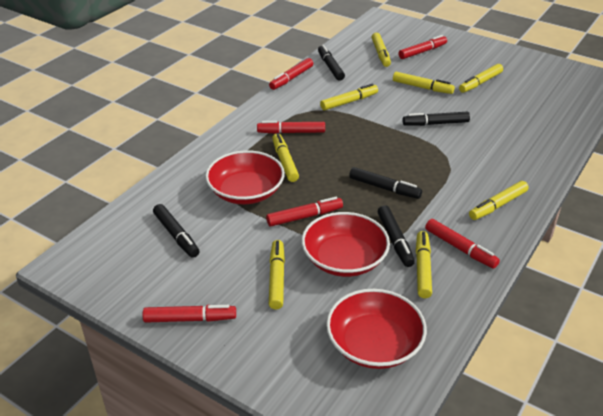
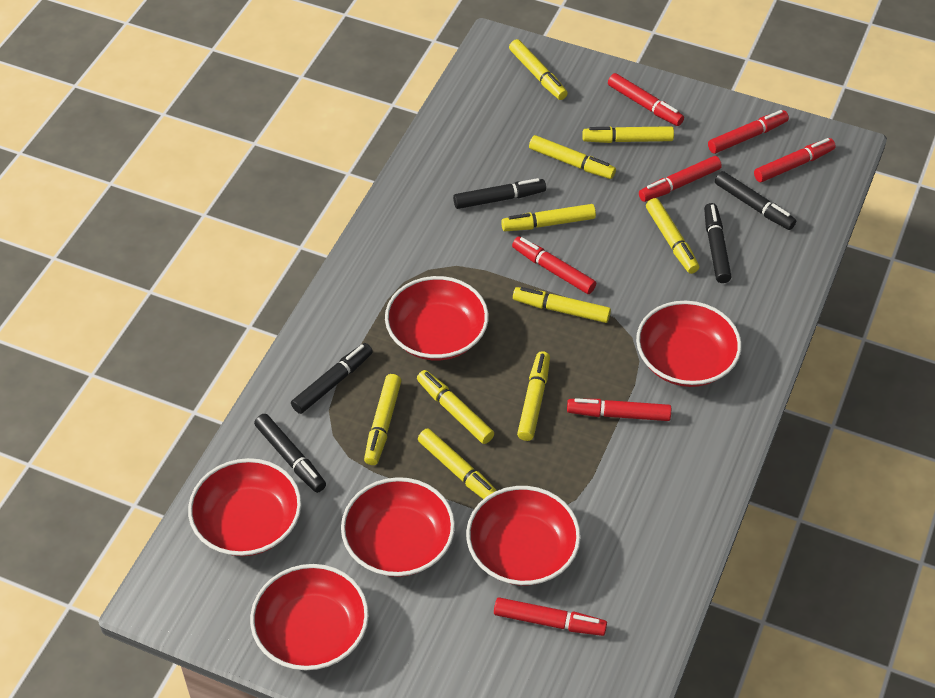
red bowl: [205,150,285,204] [302,212,390,277] [326,289,427,369] = 3 -> [188,458,302,556] [250,564,369,670] [341,477,455,577] [385,276,489,361] [466,486,581,586] [636,301,742,387] = 6
red marker: [143,305,236,323] [257,121,325,134] [266,197,343,227] [269,58,313,90] [398,35,447,59] [425,219,500,268] = 6 -> [494,597,607,636] [512,237,596,294] [567,398,671,421] [608,73,684,126] [639,156,722,202] [708,110,789,154] [754,138,836,182] = 7
yellow marker: [269,240,285,309] [272,133,299,182] [320,83,378,110] [372,33,391,67] [393,72,455,94] [416,231,432,298] [459,64,503,93] [469,181,529,220] = 8 -> [364,374,401,465] [417,370,494,444] [418,428,497,499] [501,204,596,231] [509,39,568,100] [513,287,611,323] [517,351,550,441] [529,135,616,179] [582,126,674,143] [646,198,699,274] = 10

